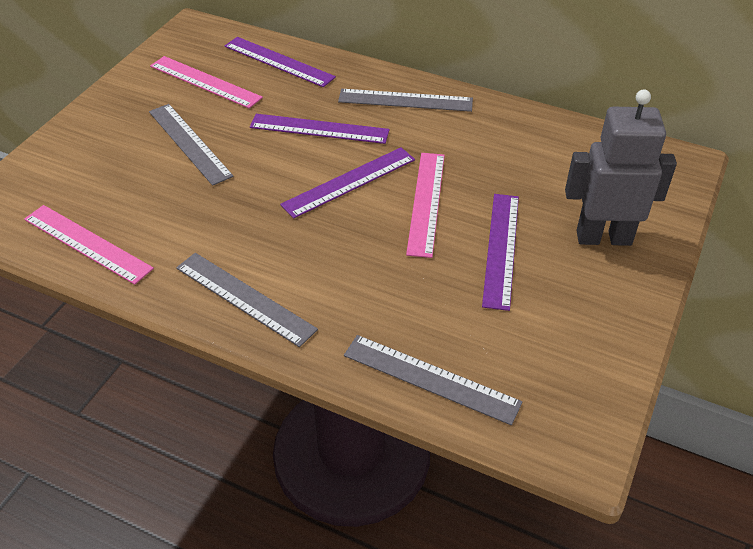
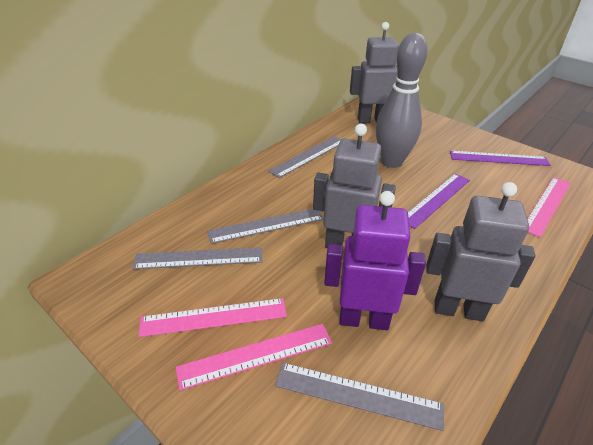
grey bowling pin: none = 0 -> [376,33,428,168] = 1
grey robot: [565,89,677,246] = 1 -> [313,124,396,248] [350,22,399,123] [426,182,536,321] = 3
purple robot: none = 0 -> [324,191,426,330] = 1
purple ruler: [224,37,336,87] [250,114,390,144] [280,147,415,219] [482,194,519,311] = 4 -> [408,173,470,229] [450,151,551,166] = 2

